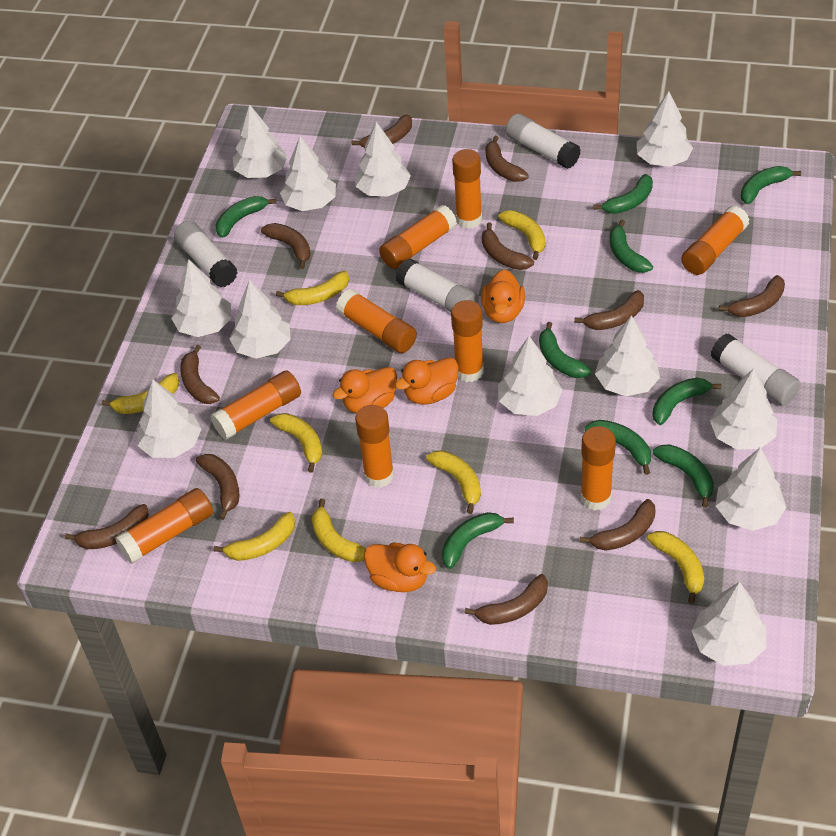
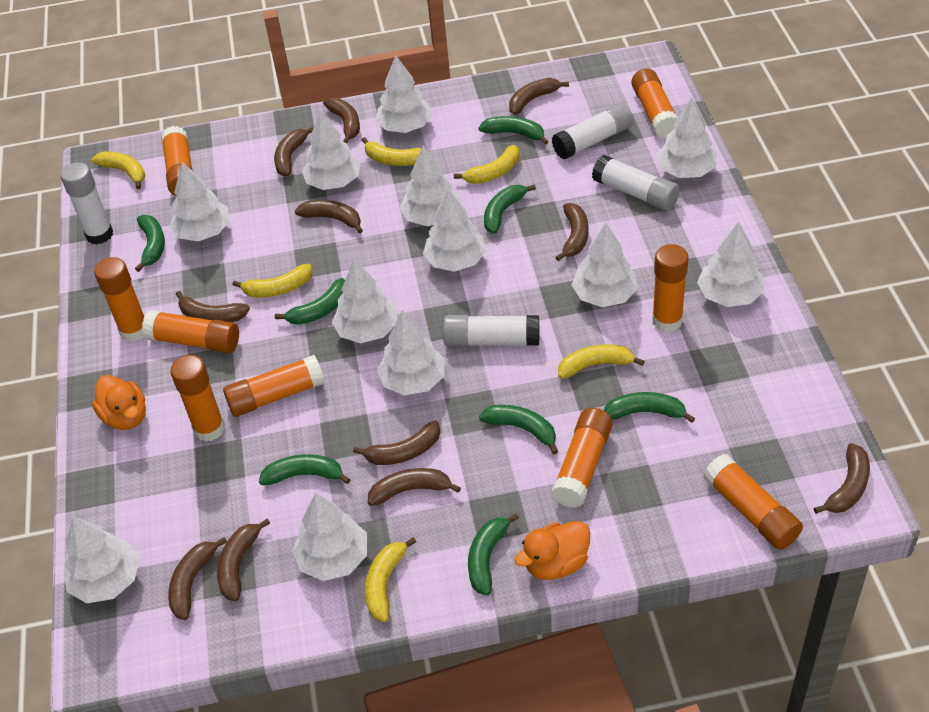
green banana: [216,196,276,238] [442,512,514,569] [539,322,591,378] [585,420,651,475] [593,174,653,214] [610,220,653,273] [653,378,721,425] [653,444,714,508] [741,166,801,204] = 9 -> [135,215,165,272] [259,454,351,485] [275,278,345,325] [468,513,519,596] [479,116,549,145] [479,405,558,454] [484,184,536,234] [604,392,695,423] = 8
orange duck: [333,367,397,413] [364,542,436,592] [395,357,459,404] [481,269,525,323] = 4 -> [92,375,146,430] [515,521,590,580] = 2
yellow banana: [102,373,179,414] [214,512,295,561] [270,413,322,473] [276,271,349,305] [311,499,366,562] [426,450,481,514] [498,210,545,260] [647,531,704,604] = 8 -> [92,152,145,189] [233,264,312,298] [362,137,430,166] [365,537,416,622] [454,145,519,184] [558,344,645,379] = 6

